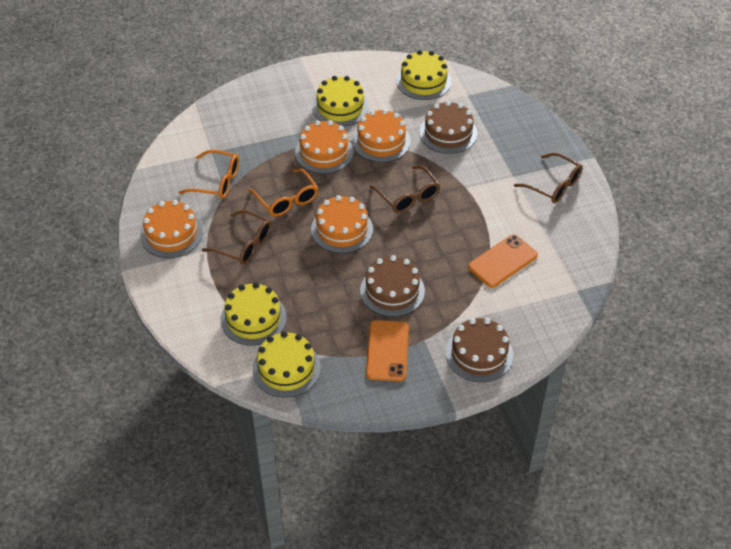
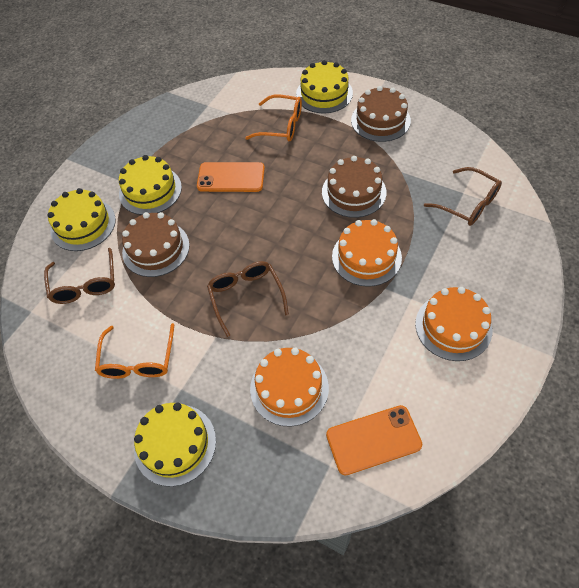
orange cake: [140,200,203,258] [295,120,354,174] [311,195,373,253] [353,109,411,162] = 4 -> [250,348,329,426] [332,219,402,287] [415,287,492,361] = 3

